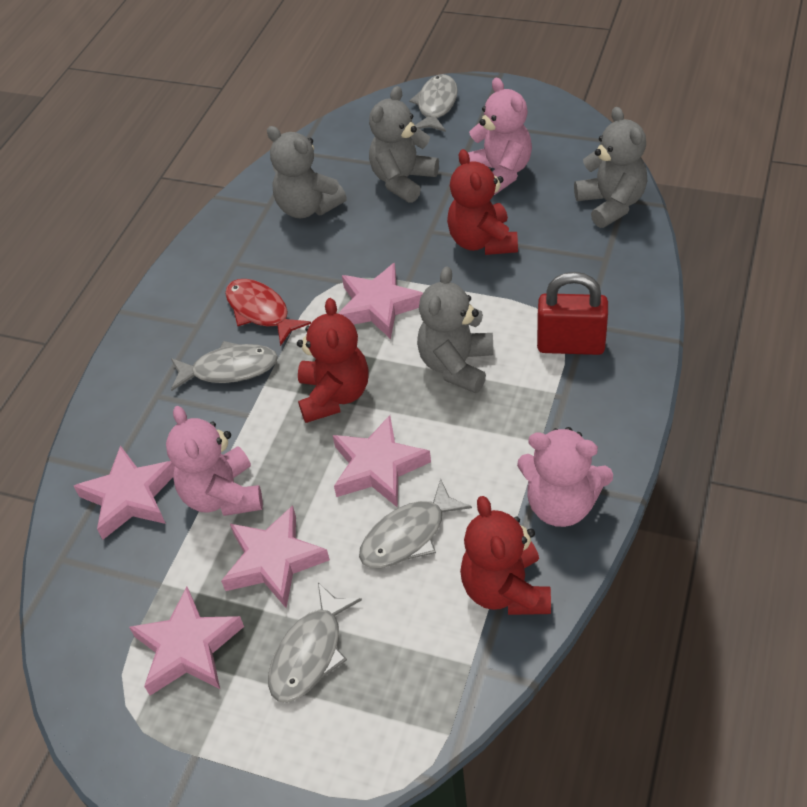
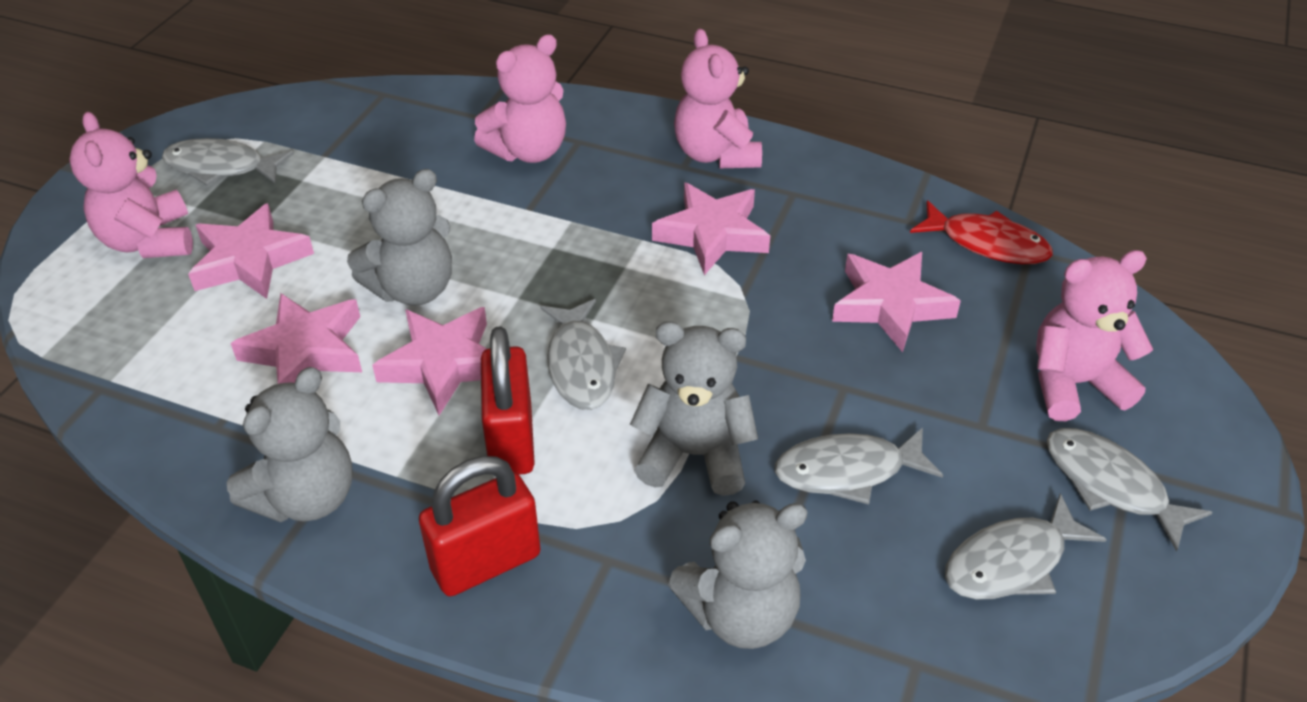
grey fish: [171,341,278,391] [268,583,362,703] [359,479,472,568] [409,74,458,132] = 4 -> [162,138,294,186] [540,299,626,410] [775,427,943,505] [945,493,1107,600] [1047,428,1212,552] = 5
pink teddy bear: [166,406,263,516] [468,78,532,195] [517,427,613,527] = 3 -> [69,112,193,258] [474,34,566,163] [674,29,762,168] [1036,250,1153,421] = 4
red padlock: [537,272,608,355] = 1 -> [419,456,541,596] [481,326,535,475] = 2
red teddy bear: [297,298,369,423] [447,149,518,255] [460,496,551,615] = 3 -> none = 0

